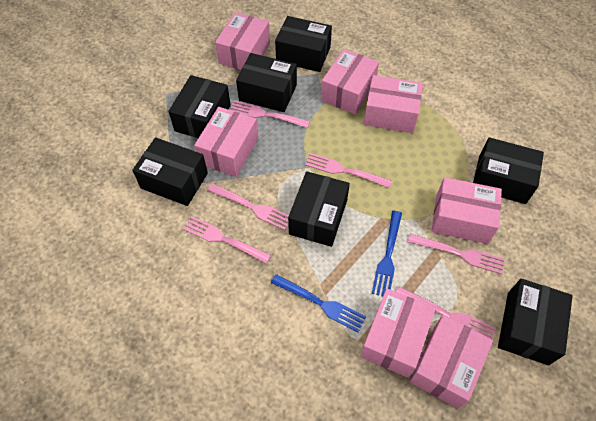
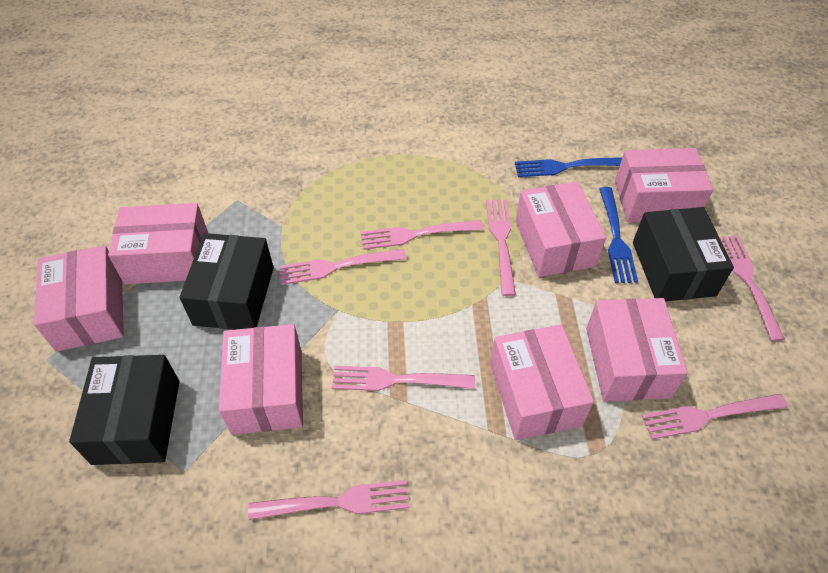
black box: [132,138,208,206] [168,75,231,138] [236,53,297,112] [275,16,332,72] [288,171,350,247] [473,137,544,204] [498,279,573,365] = 7 -> [69,355,180,465] [179,233,274,330] [633,207,734,302] = 3
pink fork: [183,216,271,264] [208,184,289,230] [230,100,310,128] [305,153,392,188] [396,286,495,339] [408,234,505,274] = 6 -> [248,480,409,520] [279,249,406,285] [332,366,475,391] [361,220,483,250] [486,200,516,296] [642,394,788,439] [719,236,785,341] = 7

